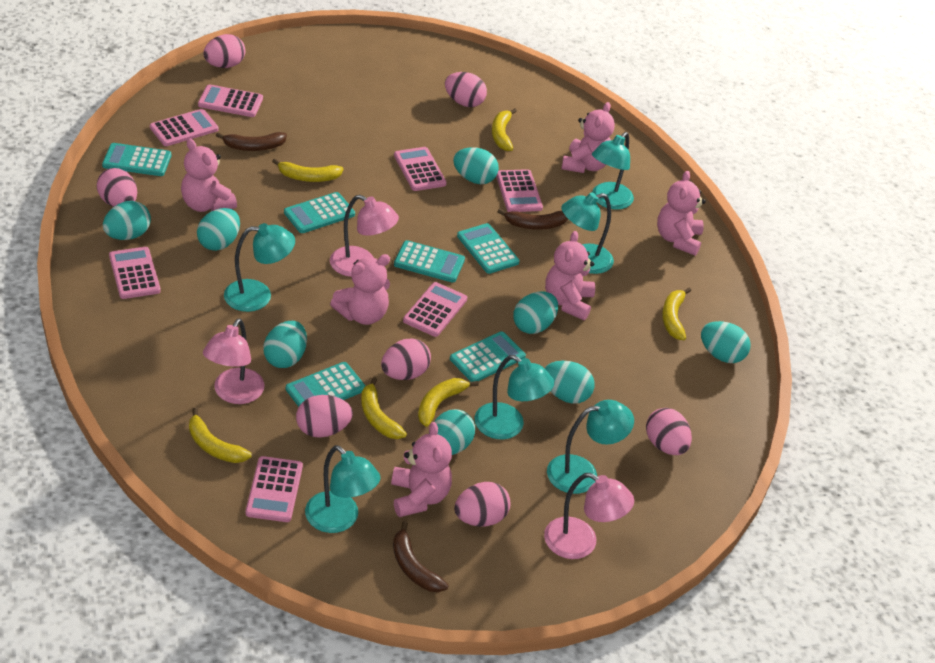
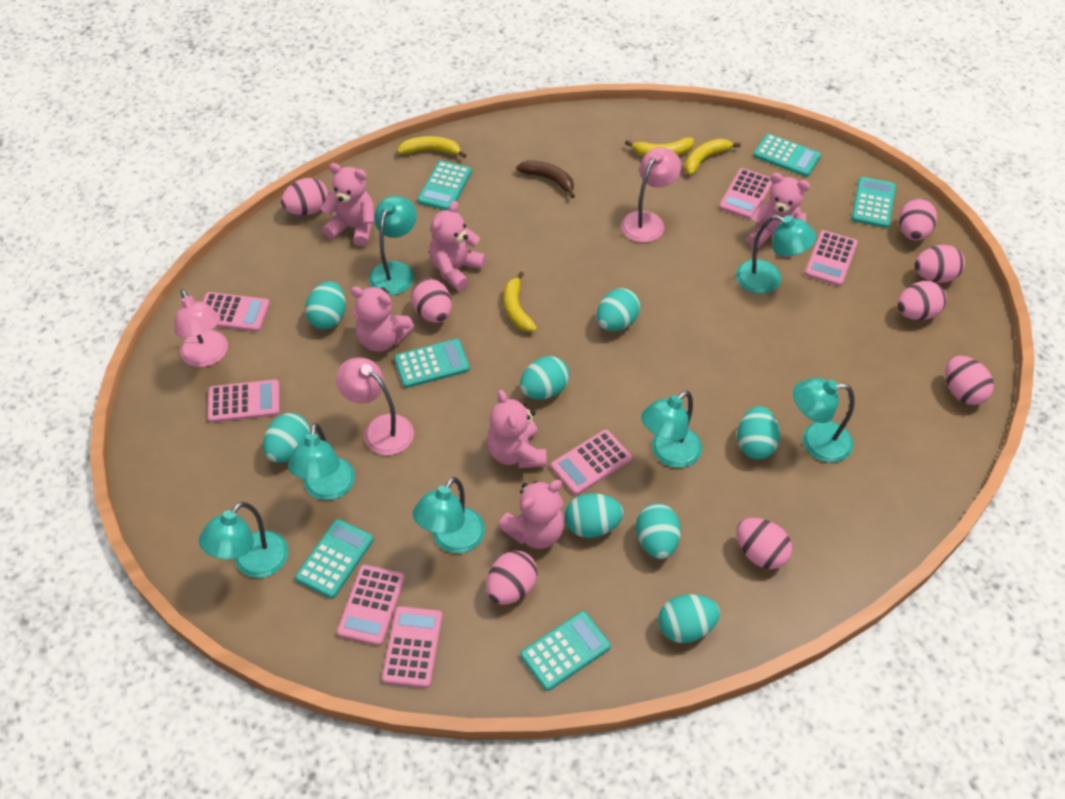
brown banana: [216,132,287,151] [393,521,449,592] [498,209,568,230] = 3 -> [516,160,575,198] = 1
pink egg: [97,168,137,207] [203,34,245,68] [296,395,353,438] [381,338,431,380] [445,72,487,107] [454,482,511,527] [646,408,692,455] = 7 -> [281,178,328,215] [411,279,452,323] [486,551,538,605] [736,518,792,569] [897,281,947,320] [899,198,937,241] [915,245,965,283] [945,356,994,405] = 8
turquoise lamp: [224,223,295,312] [305,445,381,533] [475,355,554,440] [547,400,634,494] [561,192,614,274] [592,132,634,210] = 6 -> [199,502,288,578] [288,423,355,500] [369,196,417,295] [413,477,485,553] [641,390,702,468] [736,215,816,294] [793,378,855,463] = 7
yellow banana: [189,408,251,463] [272,158,344,182] [361,377,407,439] [418,378,478,427] [492,108,517,151] [662,288,691,340] = 6 -> [397,136,466,158] [504,272,537,332] [625,137,694,156] [685,139,741,175] = 4

